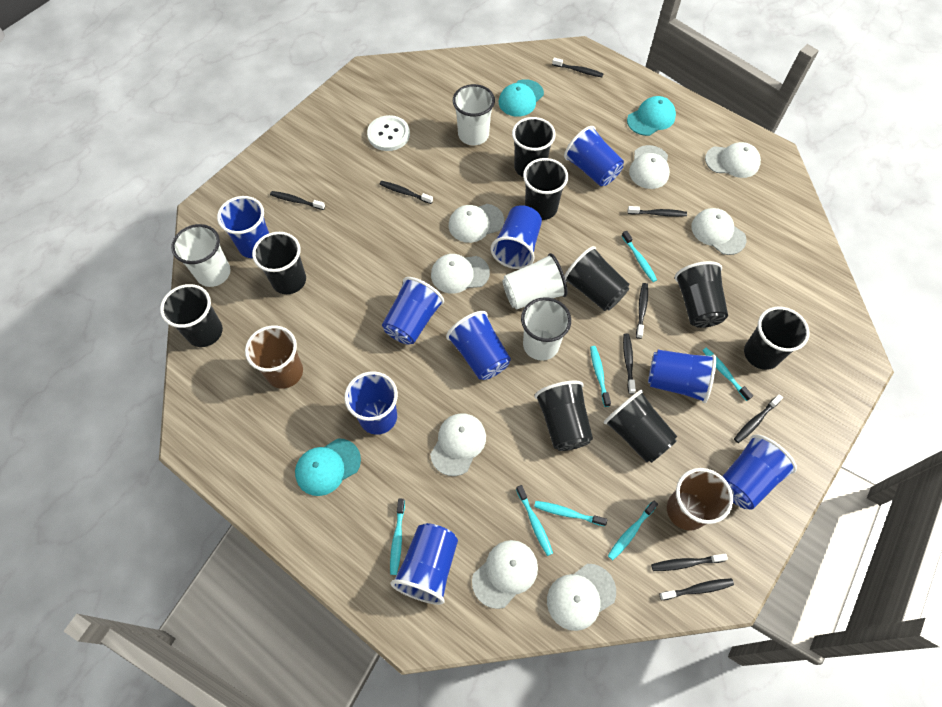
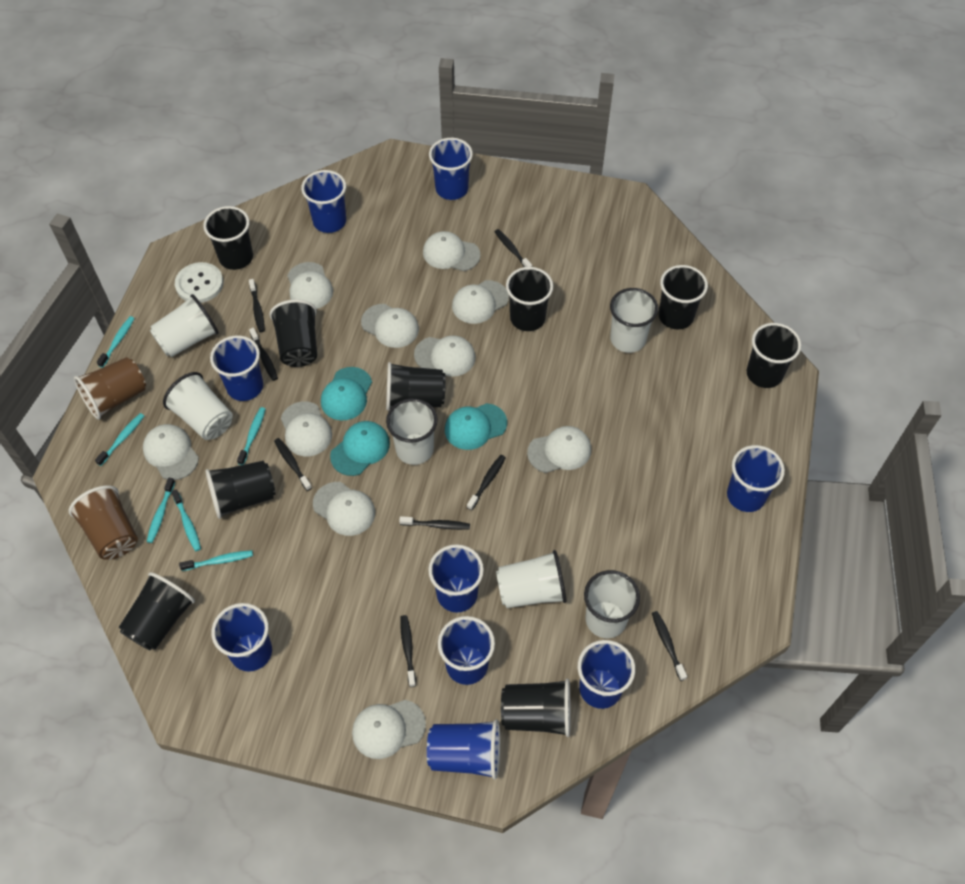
black toothbrush: [270,191,325,210] [379,181,433,204] [552,58,603,77] [623,333,636,394] [627,206,687,217] [636,283,648,339] [651,554,728,571] [659,578,734,600] [734,394,783,443] = 9 -> [249,279,265,332] [249,328,278,381] [274,438,312,491] [399,516,470,530] [400,615,416,687] [467,455,506,510] [494,229,532,267] [652,611,687,681] = 8
turquoise toothbrush: [390,498,405,575] [516,485,553,556] [534,501,607,526] [590,346,611,407] [608,500,658,560] [622,231,657,282] [702,347,753,401] = 7 -> [95,413,144,466] [97,316,135,368] [147,477,175,543] [172,490,201,551] [179,550,253,571] [237,407,266,465] = 6
white cap: [430,413,486,476] [431,254,490,294] [449,204,504,243] [472,540,538,609] [547,564,616,631] [629,145,670,189] [691,208,747,255] [705,142,761,178] = 8 -> [143,424,199,480] [281,401,332,456] [287,262,333,309] [313,482,375,536] [352,700,426,759] [361,304,419,348] [414,336,476,376] [423,231,480,271] [452,280,509,324] [527,426,591,473] = 10
white cup: [171,224,231,287] [453,84,495,145] [502,253,568,310] [521,297,571,361] = 4 -> [150,294,219,357] [163,372,233,440] [386,398,438,465] [496,550,566,608] [584,570,640,638] [610,288,658,353] = 6

